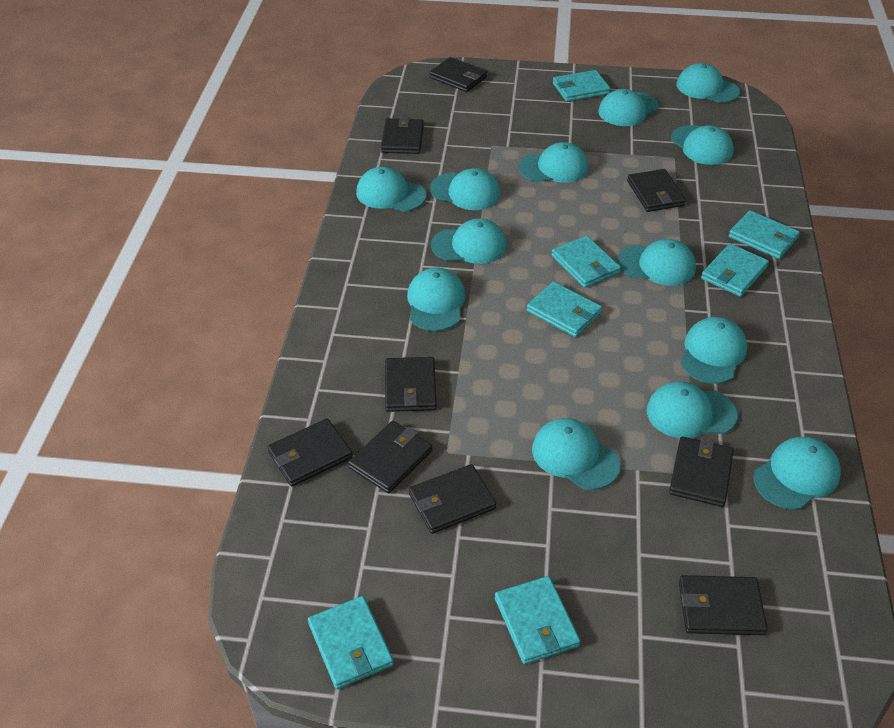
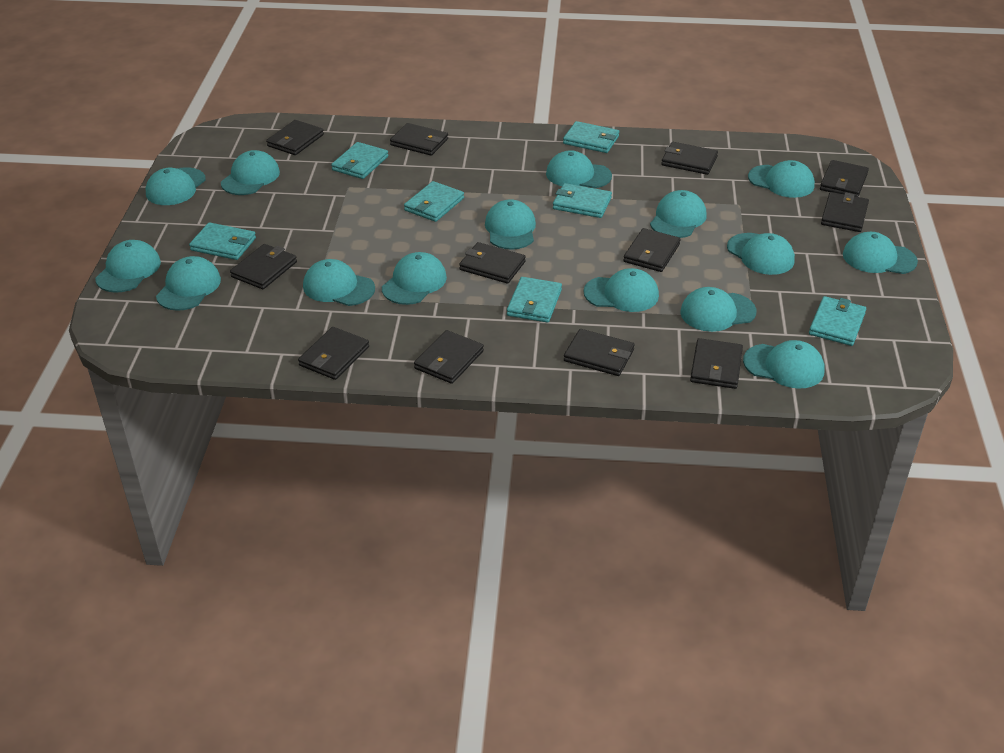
black wallet: [267,418,353,487] [348,421,432,493] [381,116,424,154] [385,357,437,412] [409,464,496,534] [429,57,487,92] [627,169,686,212] [669,436,734,507] [679,575,768,635] = 9 -> [230,244,297,289] [266,120,324,155] [298,327,369,380] [390,123,448,156] [414,330,484,384] [459,242,526,284] [564,329,635,376] [623,228,681,272] [661,142,718,175] [690,338,743,389] [820,160,869,197] [821,192,869,232] = 12
turquoise cap: [356,167,426,212] [407,268,466,331] [430,168,501,210] [431,219,507,264] [519,142,589,183] [532,418,621,490] [598,89,659,126] [618,239,696,286] [647,381,738,438] [671,125,734,165] [676,63,740,103] [680,317,747,384] [753,437,841,510] = 13 -> [95,240,161,293] [146,167,206,205] [156,256,221,311] [221,150,280,195] [303,259,375,306] [382,252,447,305] [485,199,536,250] [546,150,612,188] [583,268,659,312] [650,190,707,238] [680,287,756,332] [727,233,795,275] [743,340,825,389] [748,160,815,198] [843,232,918,274] = 15

